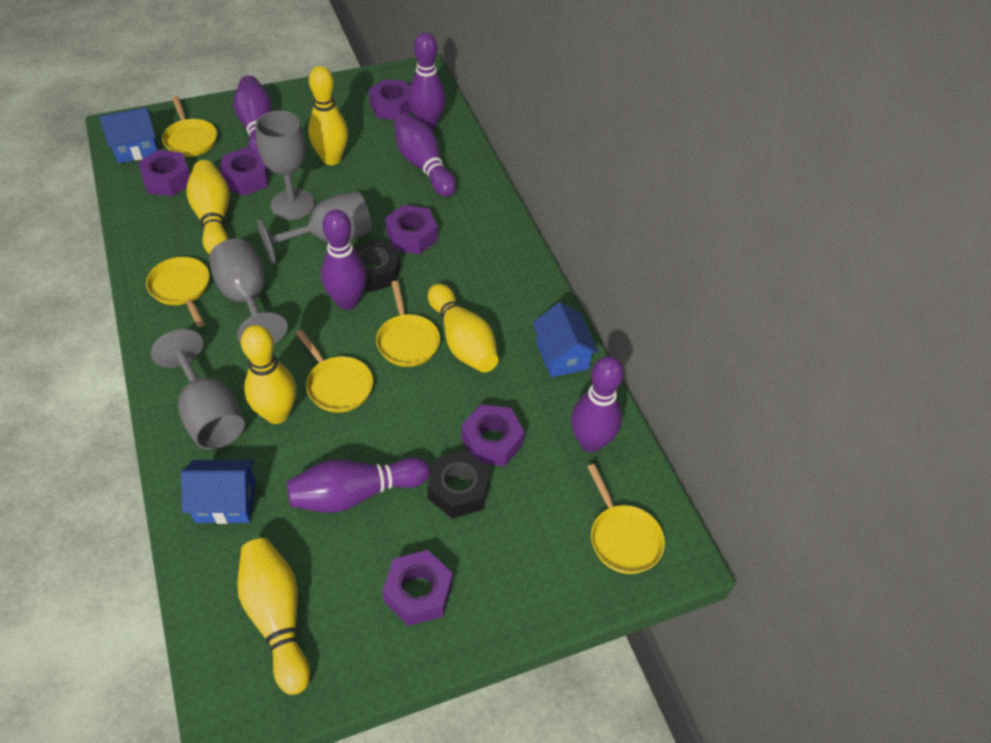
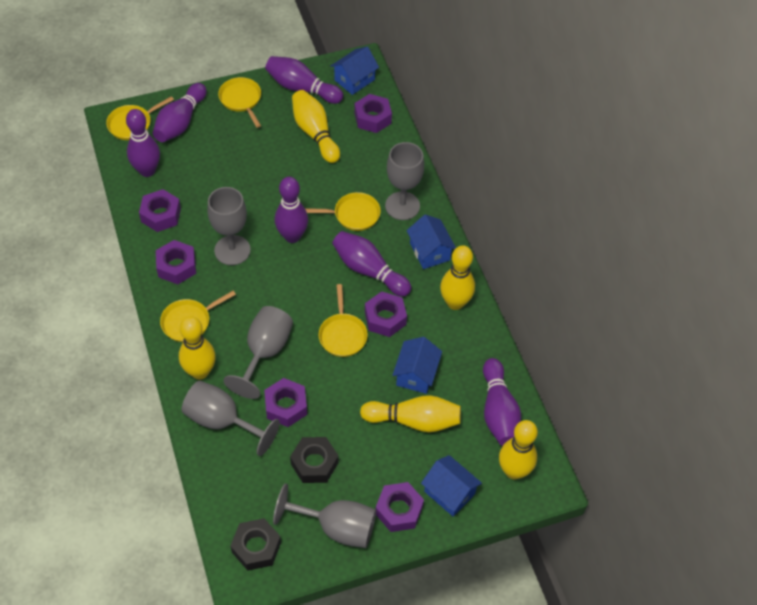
blue house: [99,107,158,164] [181,460,256,524] [533,302,599,377] = 3 -> [331,47,379,95] [393,337,442,394] [407,214,456,269] [421,455,482,516] = 4
grey goblet: [151,329,245,449] [209,239,288,344] [255,110,315,220] [257,191,372,264] = 4 -> [182,381,280,456] [207,187,251,265] [223,306,293,399] [273,483,376,548] [385,142,424,220] = 5

